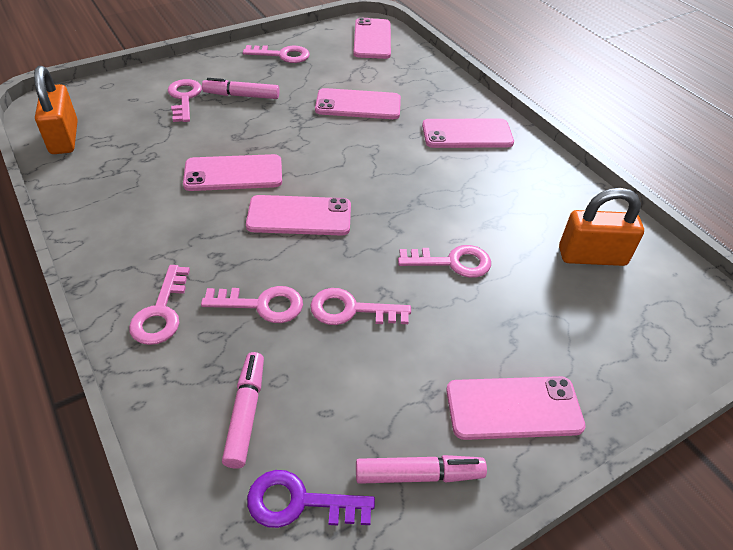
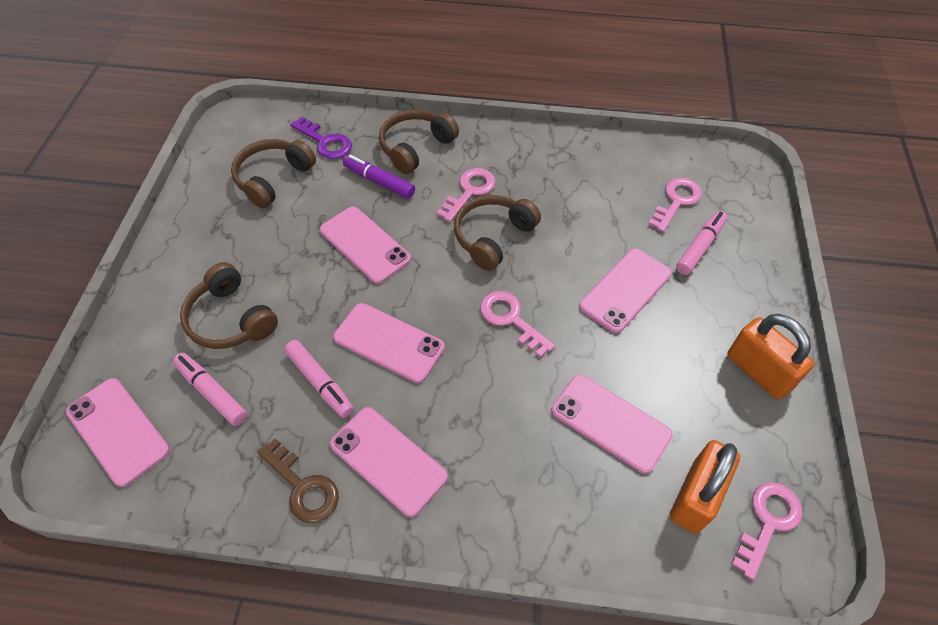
brown headphones: none = 0 -> [180,262,278,349] [231,139,316,208] [379,109,459,174] [454,195,541,271] = 4
brown key: none = 0 -> [258,438,339,523] = 1
pink key: [129,265,190,345] [168,79,202,122] [201,286,303,323] [243,45,310,63] [310,288,411,325] [398,245,491,278] = 6 -> [436,168,496,222] [480,291,555,358] [648,178,702,232] [731,482,802,580] = 4
purple marker: none = 0 -> [343,155,415,199] = 1

